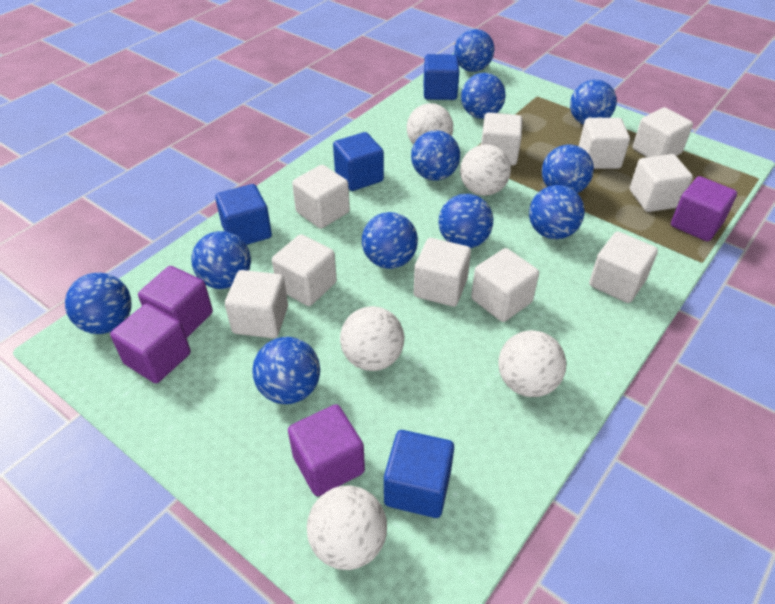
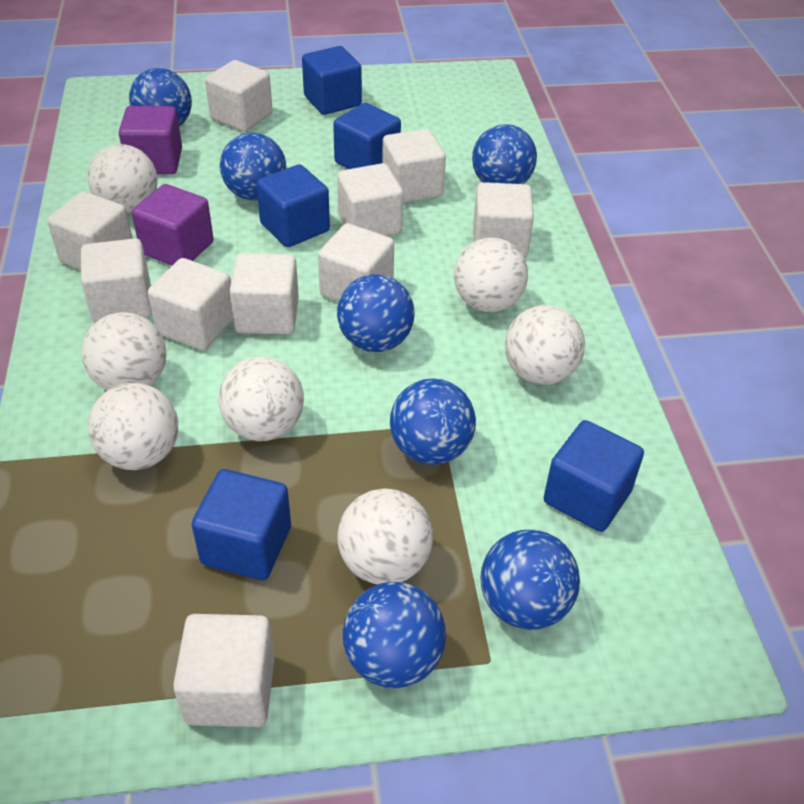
blue ball: [65,273,132,334] [191,231,251,289] [252,337,320,404] [362,212,418,269] [411,130,460,181] [438,194,493,248] [454,29,494,72] [461,73,506,119] [529,185,585,239] [542,145,594,193] [570,80,617,125] = 11 -> [129,68,192,126] [220,133,287,200] [337,274,415,352] [343,582,446,688] [390,378,476,465] [472,124,537,184] [480,530,580,630] = 7
blue cube: [215,184,272,245] [333,132,384,191] [384,430,454,518] [424,54,459,100] = 4 -> [192,469,291,580] [256,164,330,247] [302,46,362,115] [333,103,401,169] [543,420,644,532] = 5
purple cube: [110,303,191,383] [138,266,213,338] [288,404,365,496] [671,176,737,241] = 4 -> [119,106,182,174] [132,184,213,265] = 2
white ball: [307,485,387,570] [340,306,404,371] [407,103,453,145] [460,144,511,196] [498,330,566,397] = 5 -> [82,312,167,390] [88,144,158,213] [88,383,178,470] [218,357,304,441] [337,488,433,585] [454,237,528,312] [505,305,585,385] = 7

